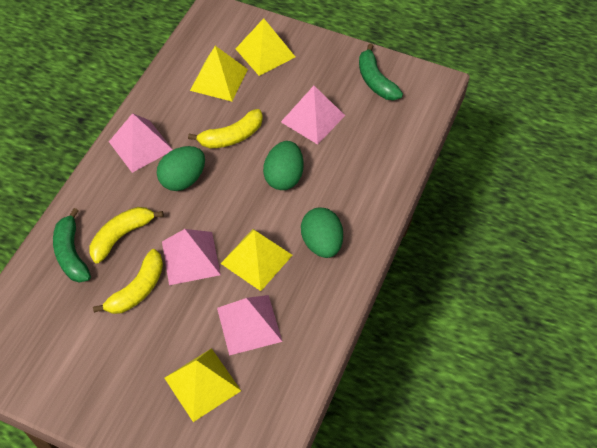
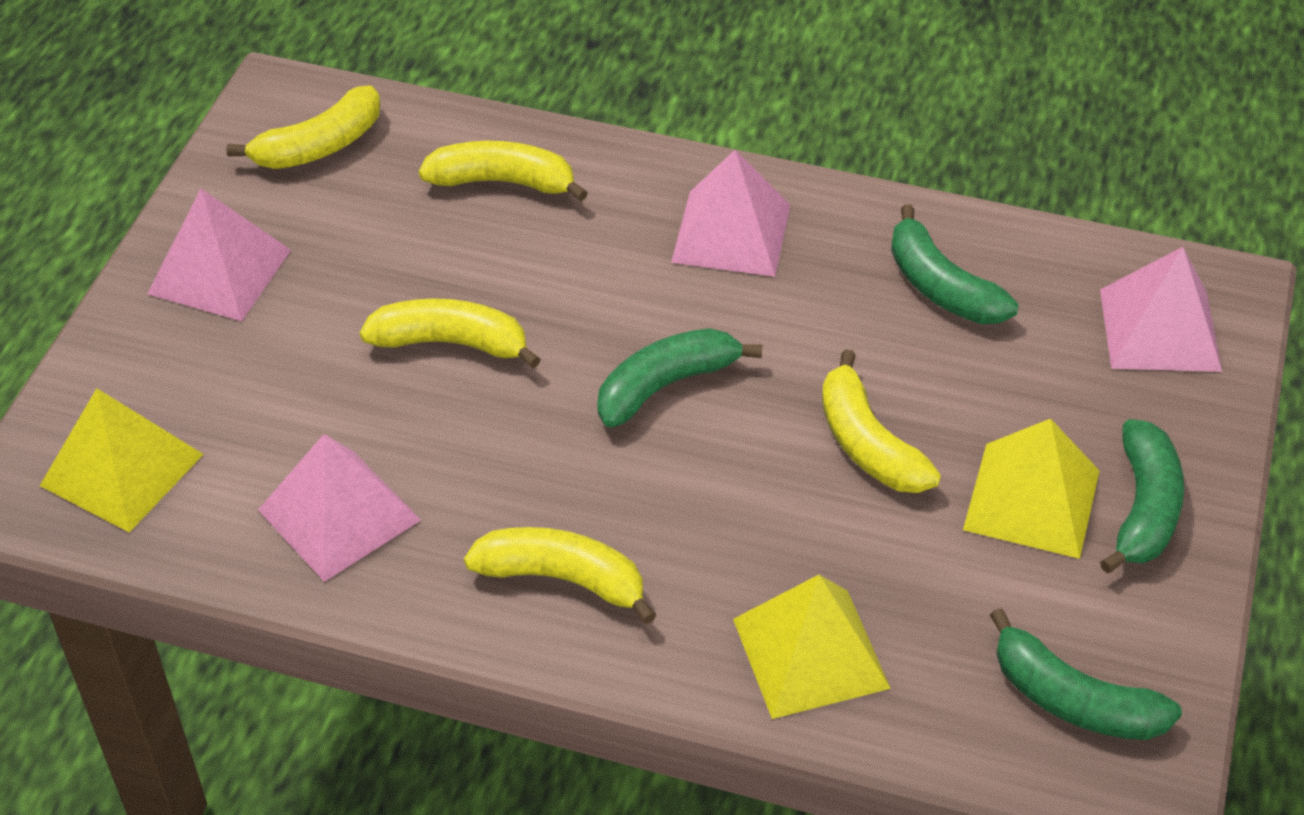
green banana: [53,208,91,283] [359,43,403,100] = 2 -> [597,328,762,427] [891,204,1019,324] [990,608,1182,740] [1100,419,1184,574] = 4
green egg: [157,146,205,191] [263,141,304,190] [301,207,343,258] = 3 -> none = 0
yellow banana: [90,207,164,263] [93,249,163,314] [188,109,263,148] = 3 -> [227,85,381,169] [360,298,541,368] [419,141,588,201] [464,527,656,624] [822,349,941,493] = 5
yellow pyramid: [164,348,241,422] [190,46,248,102] [221,229,292,291] [236,18,295,76] = 4 -> [40,388,204,532] [733,575,891,719] [963,419,1100,559] = 3

